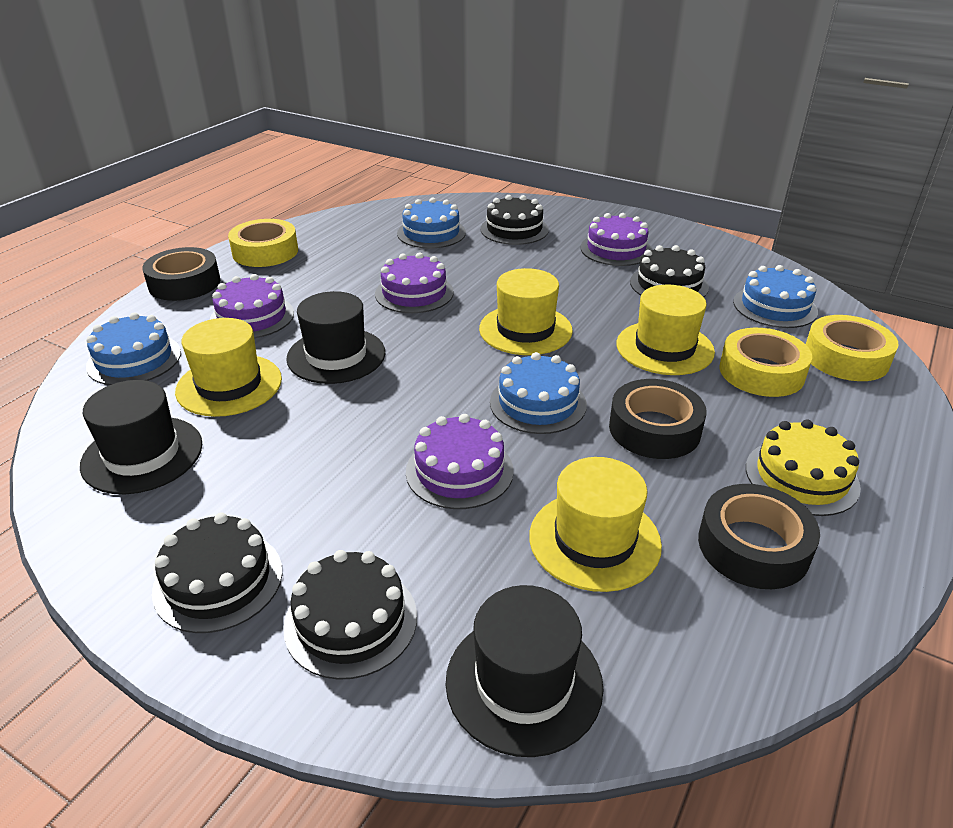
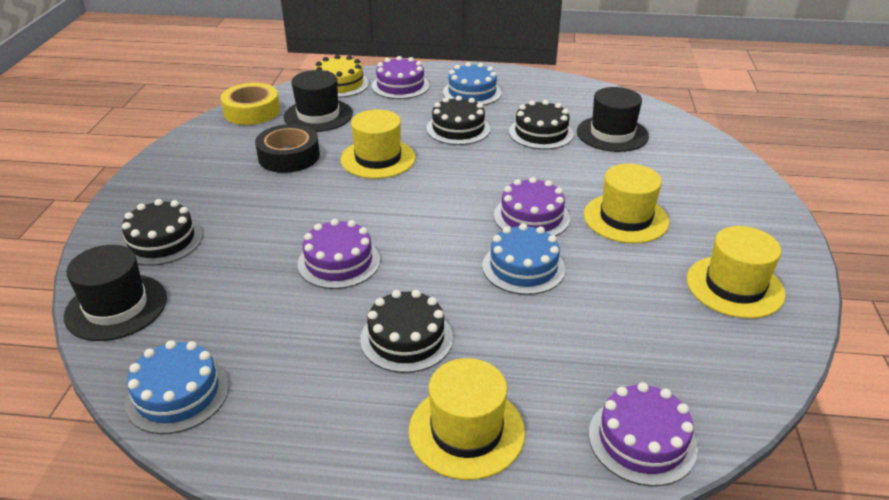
black tape: [142,247,220,301] [609,379,707,459] [698,484,820,589] = 3 -> [255,124,320,173] = 1
blue cake: [86,313,181,385] [397,198,466,248] [490,352,587,434] [733,265,818,328] = 4 -> [124,340,229,434] [443,62,502,105] [482,223,566,295] = 3
yellow tape: [228,219,298,267] [720,328,812,397] [806,315,899,381] = 3 -> [221,83,280,125] = 1

